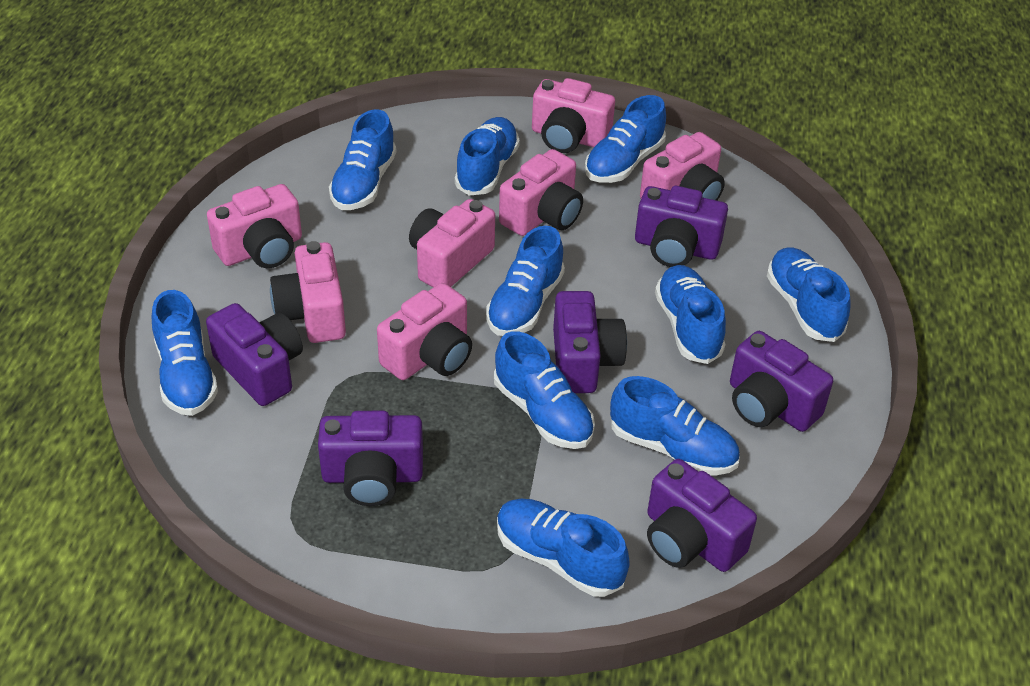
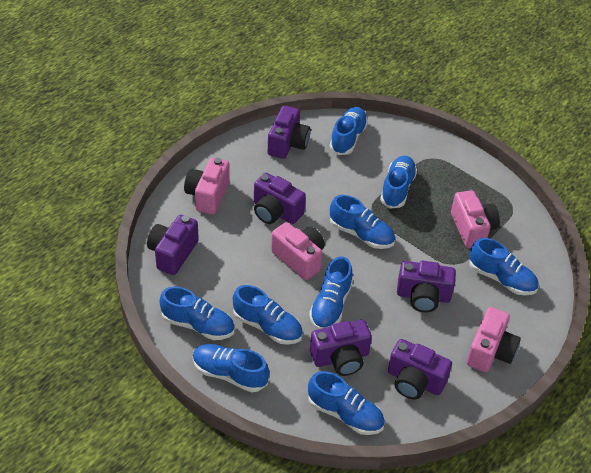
blue shoe: [152,290,218,416] [329,109,396,210] [454,117,520,195] [486,226,565,336] [494,331,595,449] [497,499,630,597] [585,95,666,183] [610,376,740,476] [655,265,726,364] [767,247,851,342] = 10 -> [159,286,235,340] [193,344,269,392] [233,285,303,345] [308,371,385,435] [309,256,353,330] [330,107,368,155] [330,195,395,249] [380,156,417,209] [469,238,539,296] = 9
pink camera: [207,184,302,268] [270,241,346,343] [377,283,472,380] [409,199,495,287] [499,149,583,236] [532,78,615,153] [640,132,725,200] = 7 -> [184,158,230,215] [271,222,325,280] [451,190,500,248] [466,307,521,372] = 4

